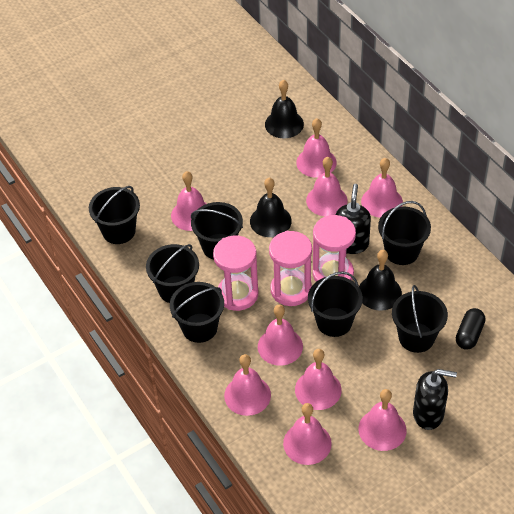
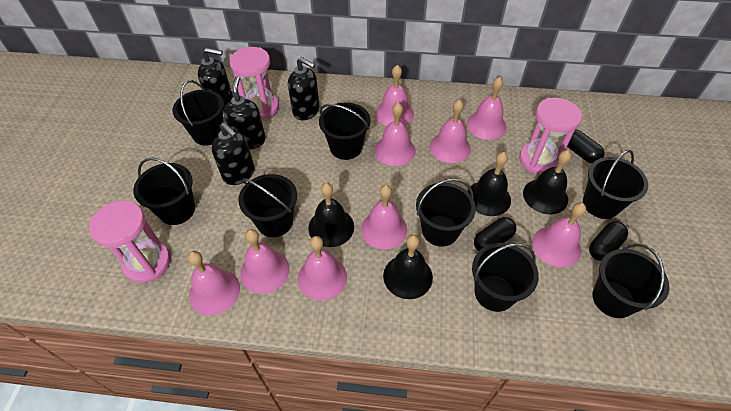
black bell: [250,178,292,237] [265,80,304,138] [359,250,402,311] = 3 -> [308,183,354,247] [383,235,433,299] [467,152,511,216] [523,150,571,214] = 4
black bucket: [89,186,140,244] [146,244,199,303] [170,282,224,343] [191,202,243,260] [308,271,363,337] [378,201,431,265] [392,285,448,353] = 7 -> [133,157,195,225] [172,80,224,146] [238,174,297,237] [319,102,371,160] [416,178,476,247] [472,243,539,312] [583,149,648,219] [592,244,669,318] = 8
black capsule: [456,308,485,350] = 1 -> [474,217,517,251] [564,129,605,163] [589,222,628,261] = 3
black soap dispenser: [336,184,371,254] [413,369,457,430] = 2 -> [198,48,233,111] [212,122,255,185] [224,77,266,149] [288,57,320,120] = 4

